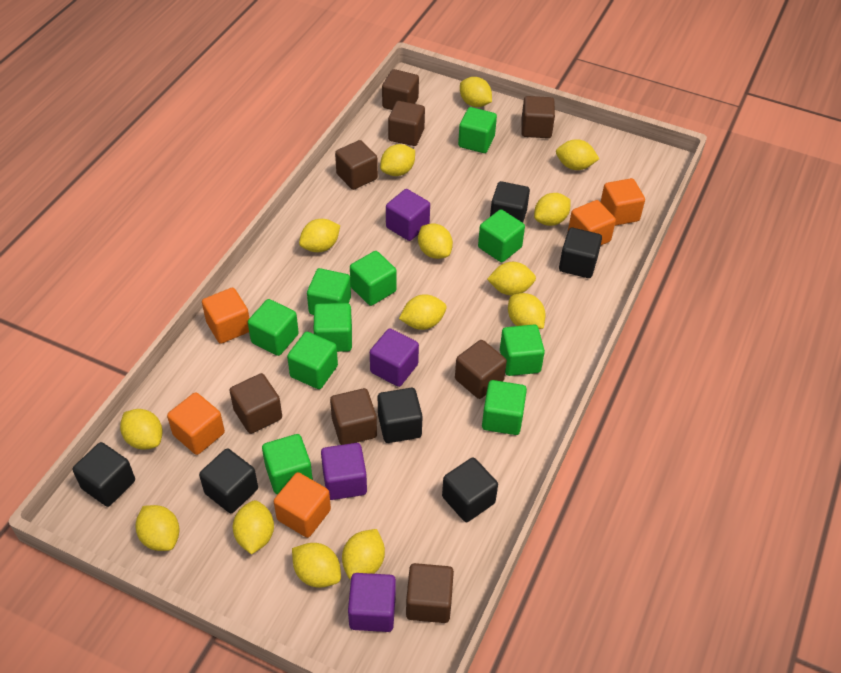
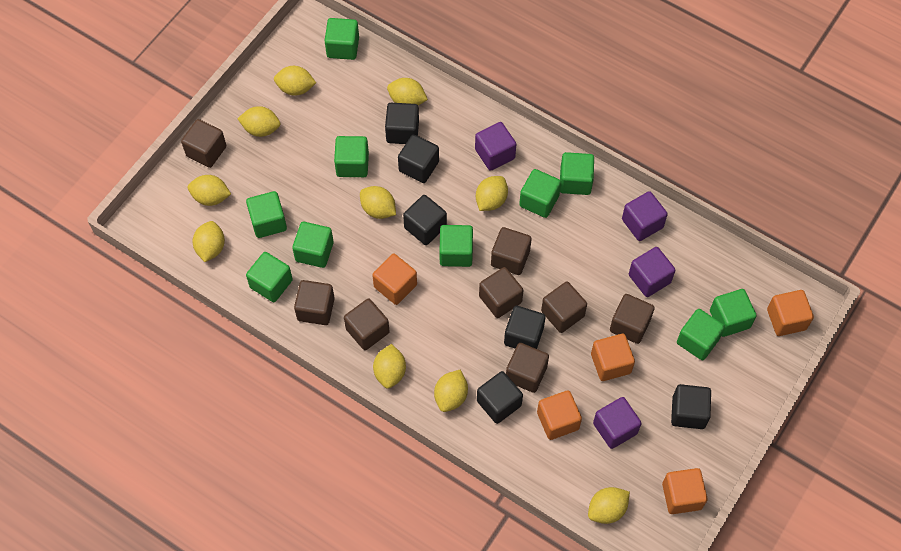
yellow lemon: [120,409,163,450] [136,505,180,551] [233,500,274,554] [292,543,341,588] [299,219,340,252] [342,529,385,579] [380,144,415,176] [399,294,447,330] [418,223,453,259] [460,77,492,107] [487,262,536,296] [508,293,546,329] [534,193,570,226] [556,139,599,170] = 14 -> [188,175,231,206] [192,221,225,262] [237,106,280,137] [274,66,316,96] [360,186,396,219] [373,344,406,389] [387,78,428,105] [434,370,468,412] [476,176,508,211] [588,487,630,524] = 10

